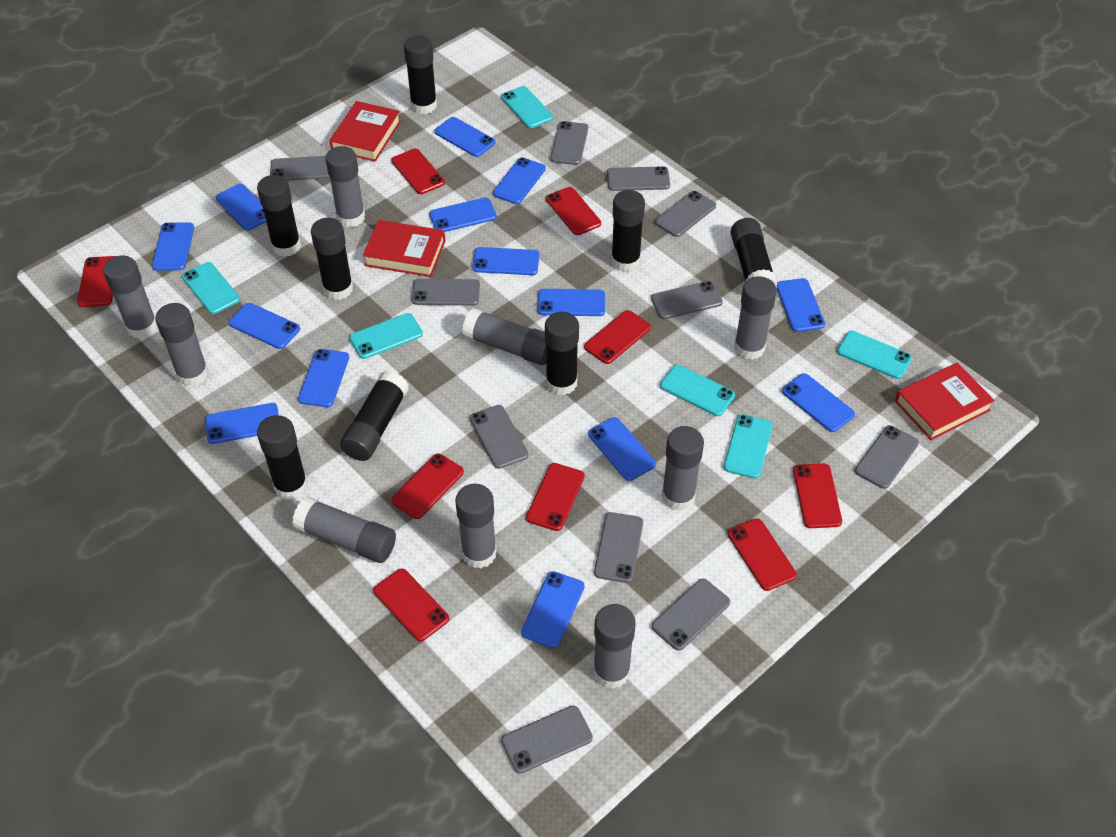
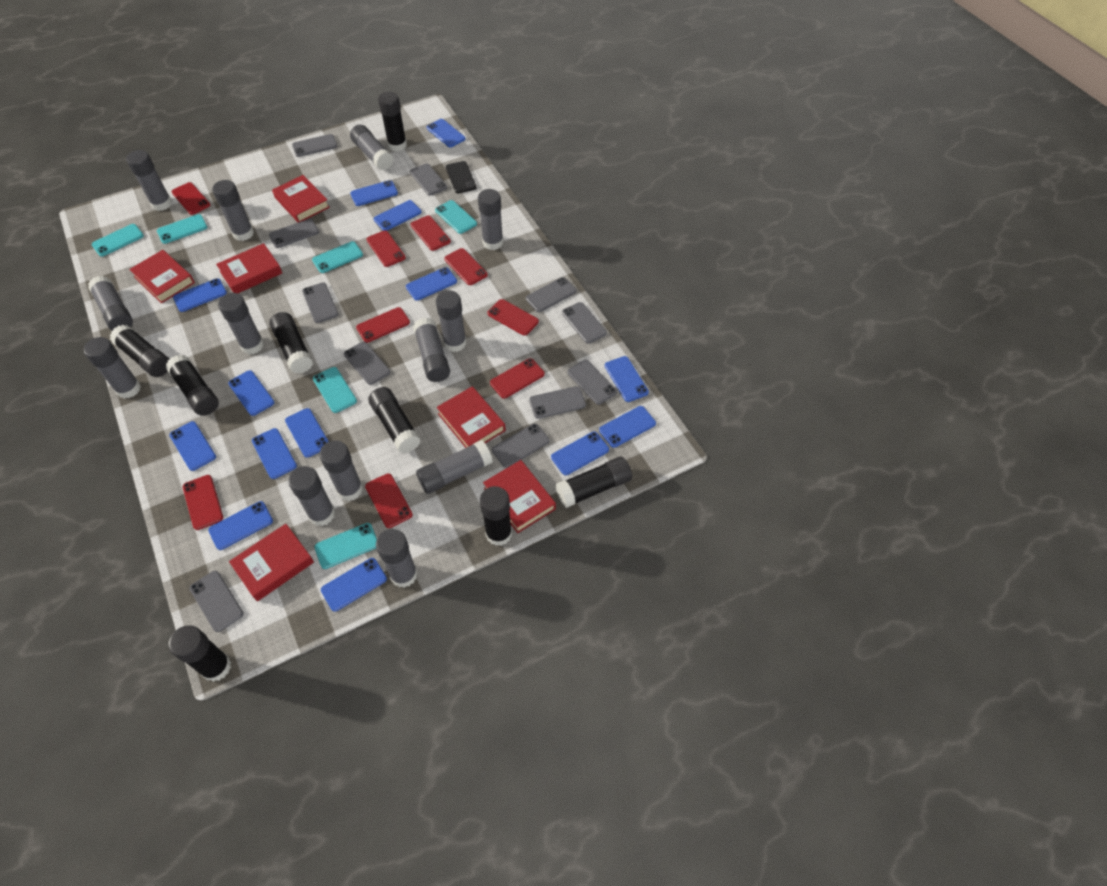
black phone: none = 0 -> [446,161,477,193] = 1
grey glue stick: [103,255,157,339] [155,303,209,386] [292,497,396,563] [325,146,365,227] [455,484,497,568] [462,308,546,365] [593,604,636,689] [662,426,704,511] [734,276,777,360] = 9 -> [84,337,141,399] [88,276,133,331] [126,150,172,211] [212,180,254,241] [218,293,264,354] [288,466,335,526] [319,440,363,501] [350,125,394,171] [376,529,418,588] [413,317,450,382] [416,440,493,494] [436,290,466,352] [478,189,503,250] = 13
red book: [330,101,401,162] [363,220,445,277] [895,363,995,440] = 3 -> [129,250,195,303] [216,243,282,293] [229,524,314,601] [272,175,330,222] [437,386,506,448] [483,460,556,533] = 6

